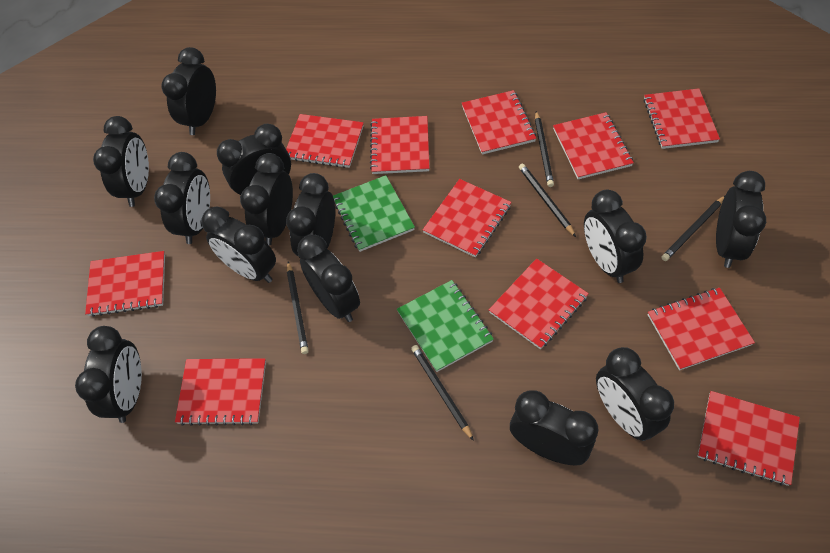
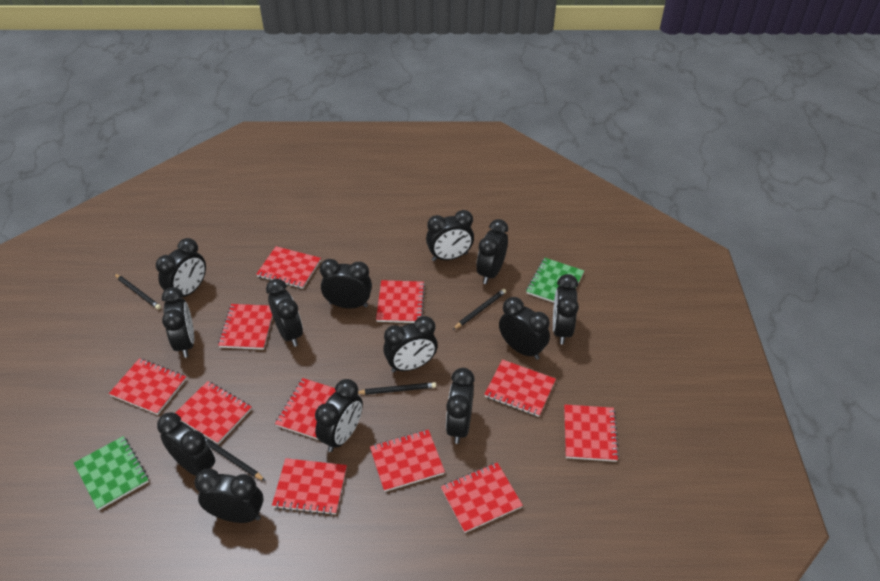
black pencil: [287,261,309,354] [411,345,474,441] [519,163,576,237] [535,111,554,187] [661,196,725,261] = 5 -> [114,274,161,310] [205,437,265,481] [358,382,436,395] [453,289,506,330] = 4

